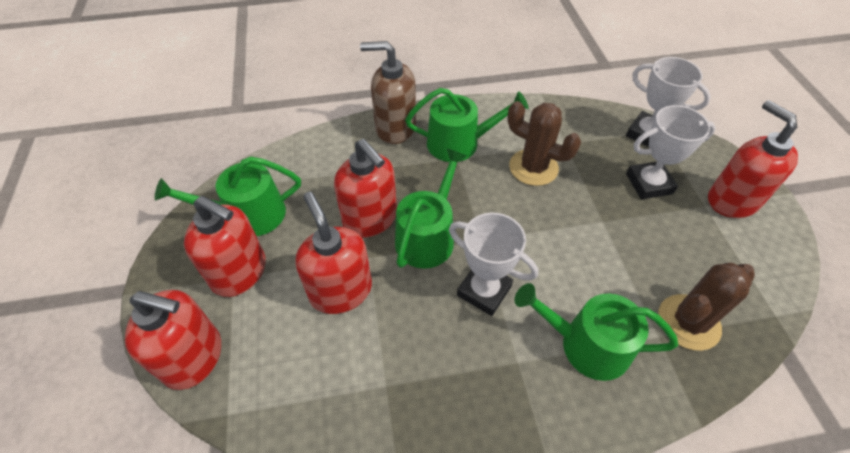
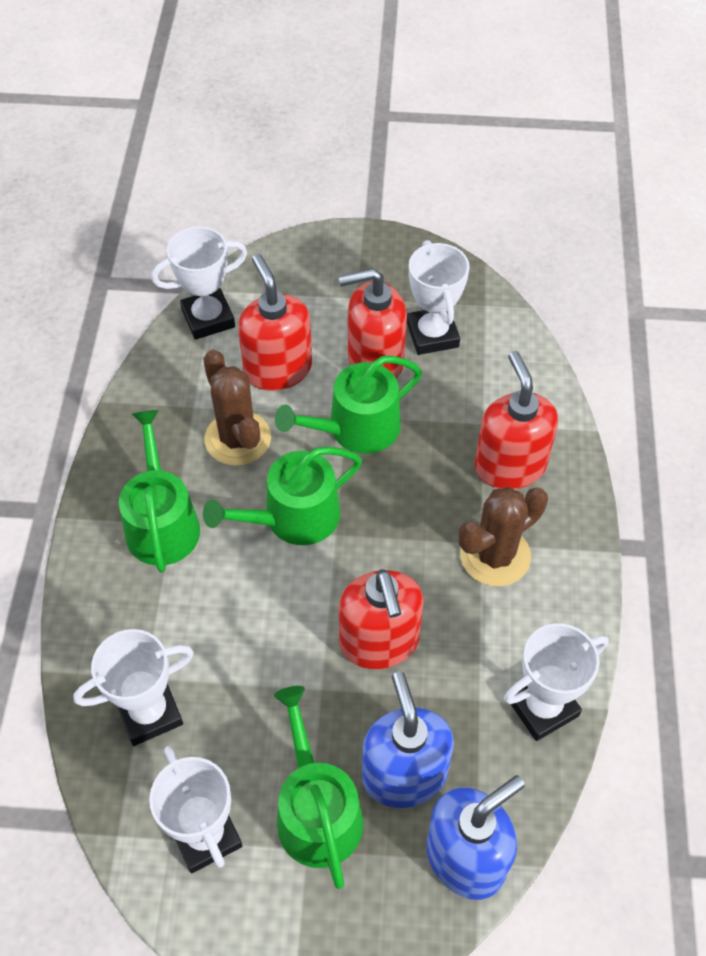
blue soap dispenser: none = 0 -> [362,672,454,808] [427,775,525,900] = 2
brown soap dispenser: [360,41,416,144] = 1 -> none = 0
red soap dispenser: [125,290,221,390] [184,196,266,297] [295,192,372,314] [334,139,397,238] [708,100,798,218] = 5 -> [238,254,312,391] [338,268,407,379] [338,569,424,669] [475,351,558,489] = 4
white trophy: [449,213,538,316] [626,57,711,147] [626,105,716,199] = 3 -> [73,629,194,746] [149,746,242,873] [151,226,247,340] [407,240,470,355] [504,623,609,741] = 5

